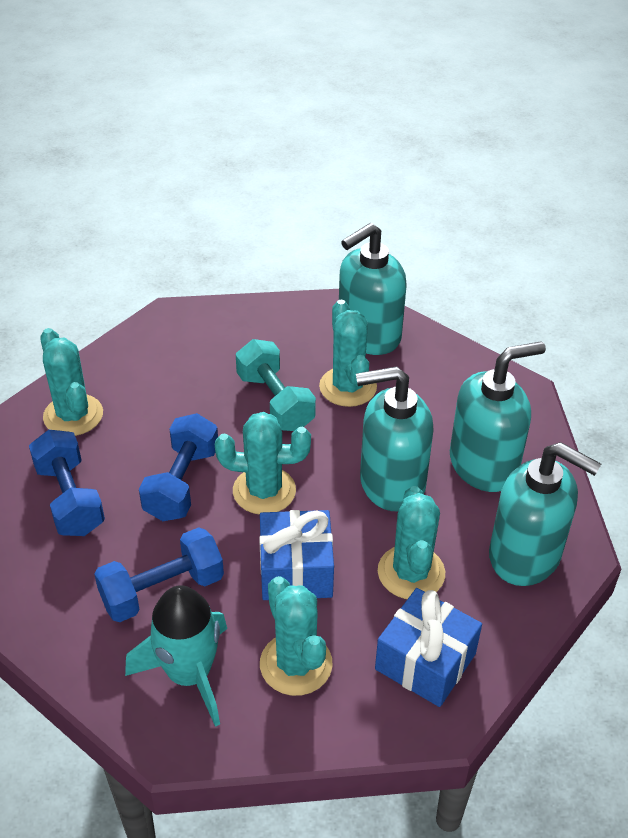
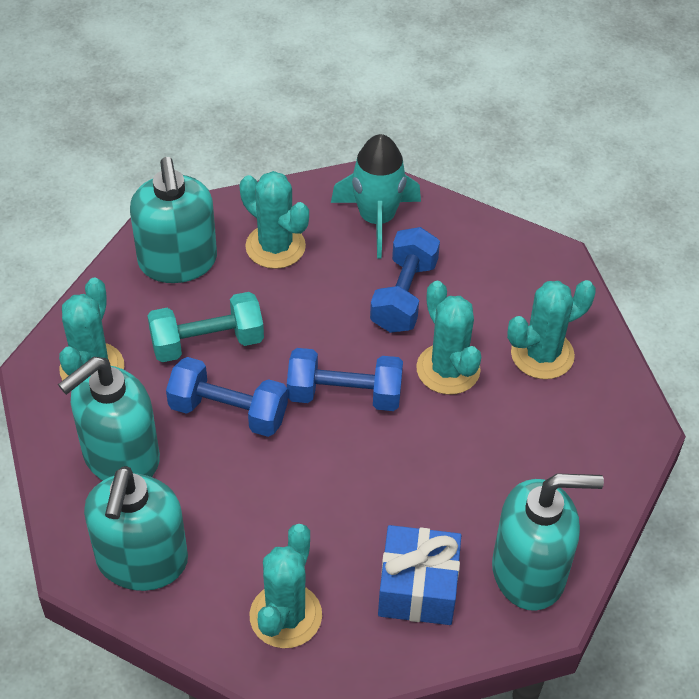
blue gift: [259,510,334,600] [375,588,482,707] = 2 -> [378,525,461,625] = 1

